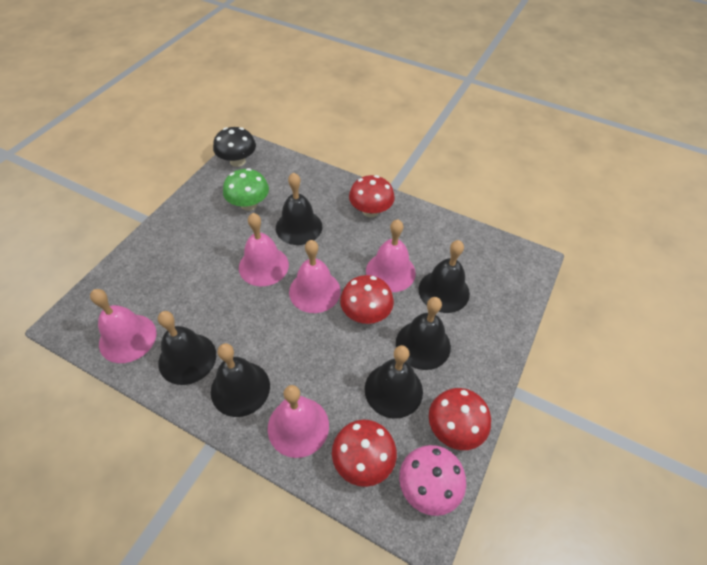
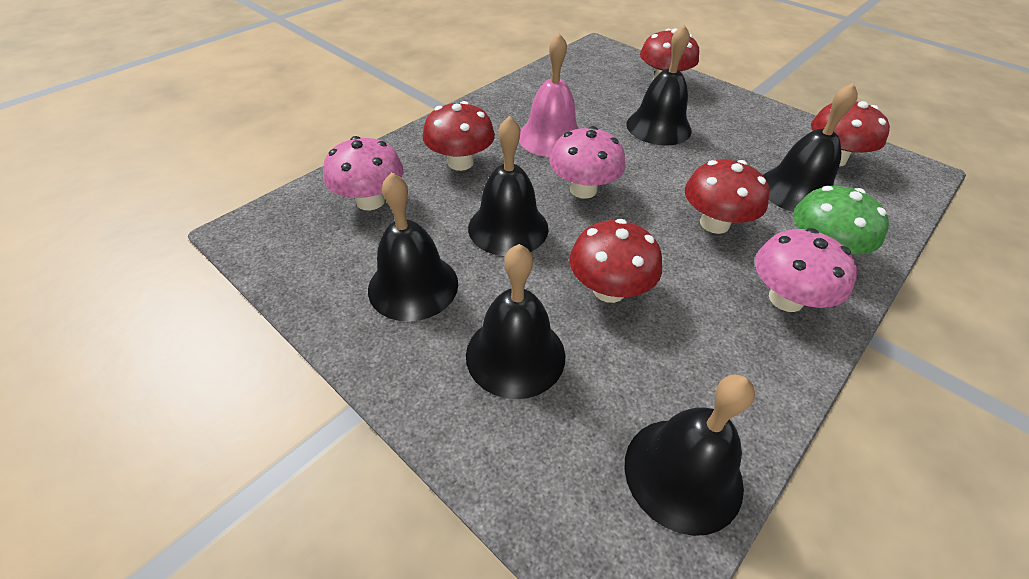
black mushroom: [213,127,256,167] = 1 -> none = 0
pink bell: [90,289,156,363] [239,213,289,286] [268,385,329,458] [289,240,341,313] [366,220,416,292] = 5 -> [519,33,579,157] = 1
pink mushroom: [399,445,466,516] = 1 -> [323,136,404,210] [549,126,626,199] [755,228,857,312] = 3
red mushroom: [332,420,397,487] [340,275,394,324] [349,175,395,217] [429,388,491,450] = 4 -> [423,101,495,171] [569,219,662,303] [640,28,699,80] [685,160,770,234] [811,101,890,166] = 5

